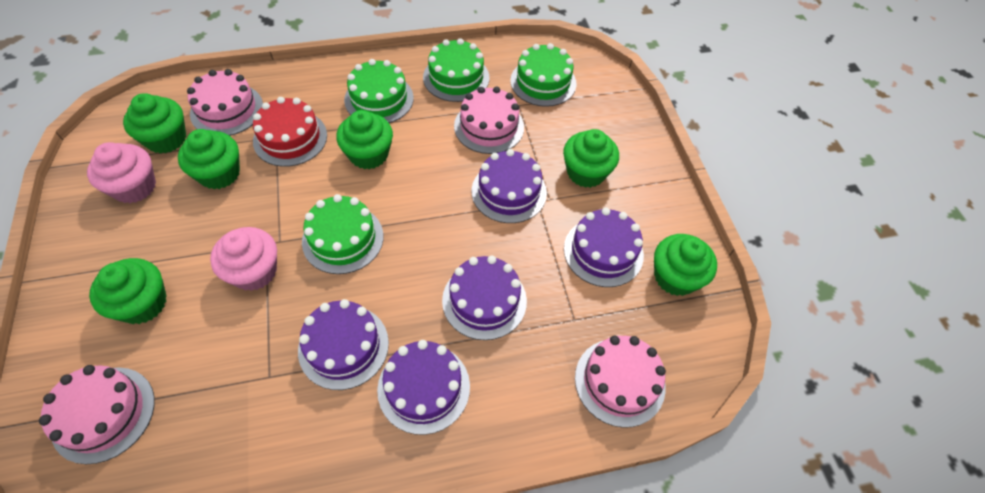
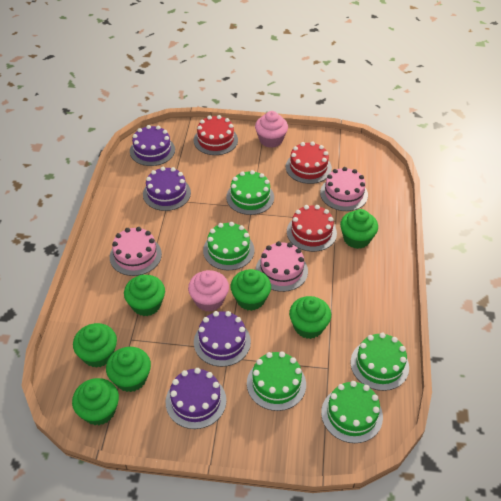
green cake: [302,194,384,274] [344,59,414,123] [423,38,489,102] [510,43,576,107] = 4 -> [203,222,255,270] [226,170,274,215] [247,351,306,411] [321,381,383,443] [351,333,409,391] = 5
green cupcake: [89,258,167,324] [123,93,186,154] [178,129,240,189] [336,110,393,169] [563,129,619,188] [654,234,717,296] = 6 -> [72,378,119,425] [73,323,117,368] [106,347,151,392] [124,275,165,316] [231,269,271,311] [289,296,331,339] [340,209,378,249] = 7
pink cake: [39,365,155,464] [187,69,263,136] [454,86,524,154] [575,336,666,428] = 4 -> [110,227,162,276] [256,241,308,292] [320,167,368,211] = 3
purple cake: [298,299,389,390] [377,340,470,435] [442,255,527,340] [472,149,547,223] [564,208,644,287] = 5 -> [130,125,175,166] [143,167,191,211] [166,368,226,429] [194,311,251,367] = 4
red cake: [253,97,327,167] = 1 -> [194,115,238,155] [286,142,332,184] [287,205,337,252] = 3

